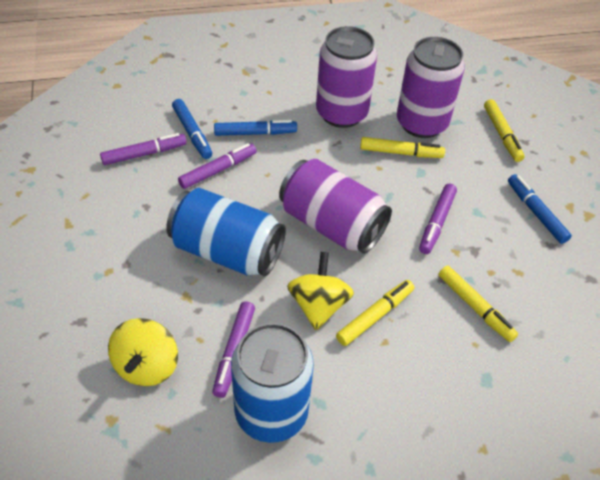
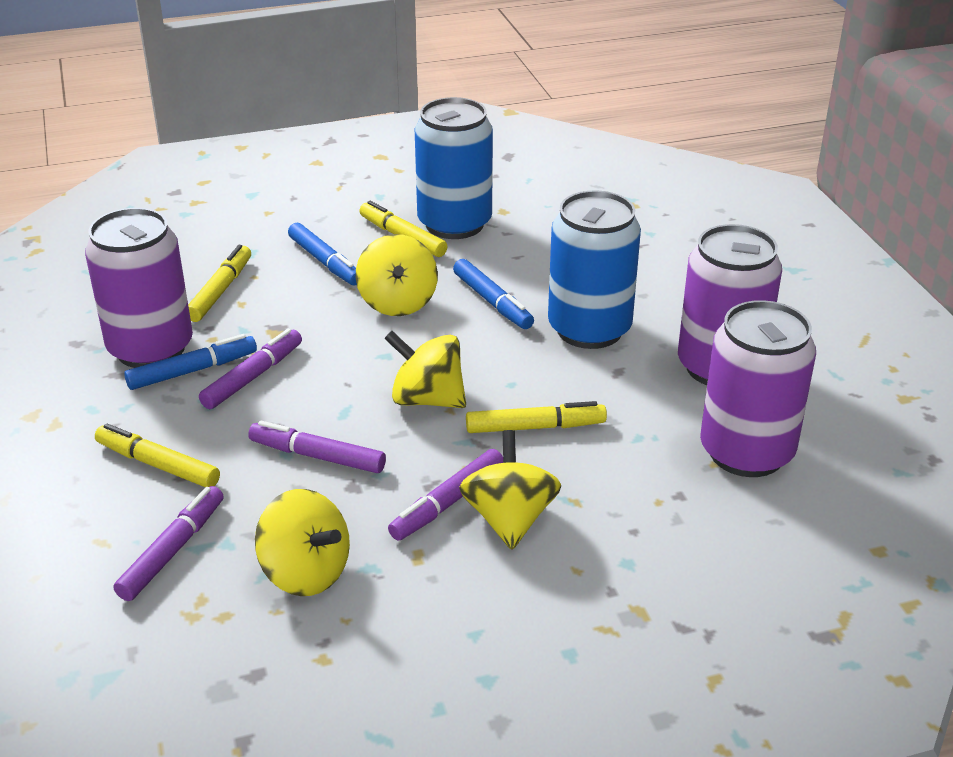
yellow spinning top: [108,318,178,386] [287,252,354,330] = 2 -> [255,489,350,596] [356,234,438,316] [384,331,466,408] [459,430,561,549] = 4

